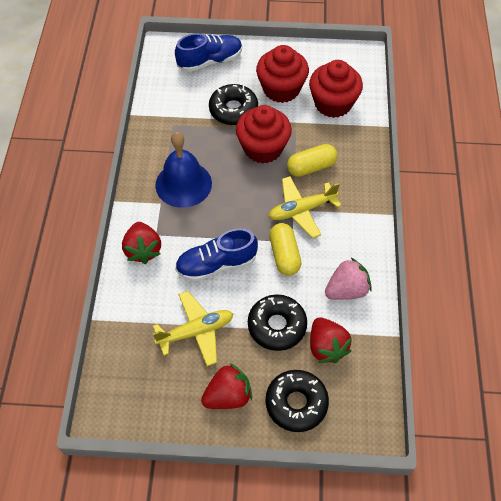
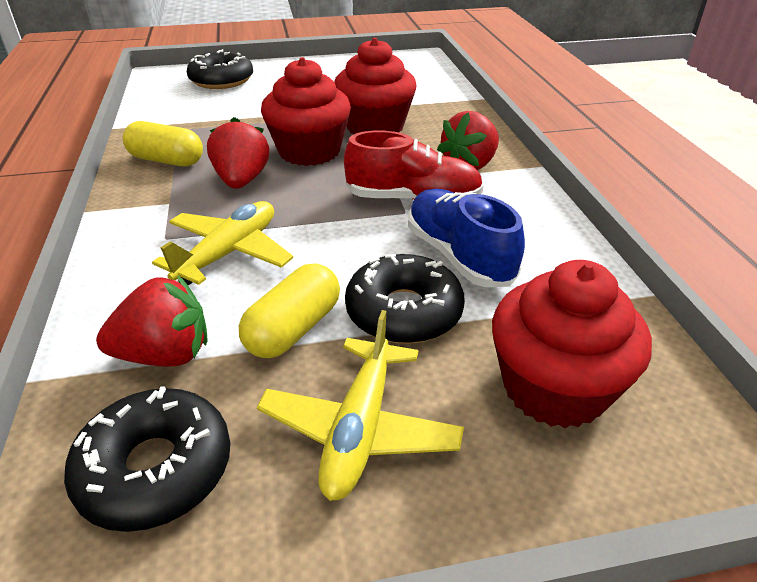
blue bell: [155,132,212,208] = 1 -> none = 0
blue shoe: [175,33,242,72] [175,228,258,282] = 2 -> [408,189,525,287] = 1
pink strawberry: [325,258,372,300] = 1 -> none = 0
red shoe: none = 0 -> [344,131,484,200] = 1

